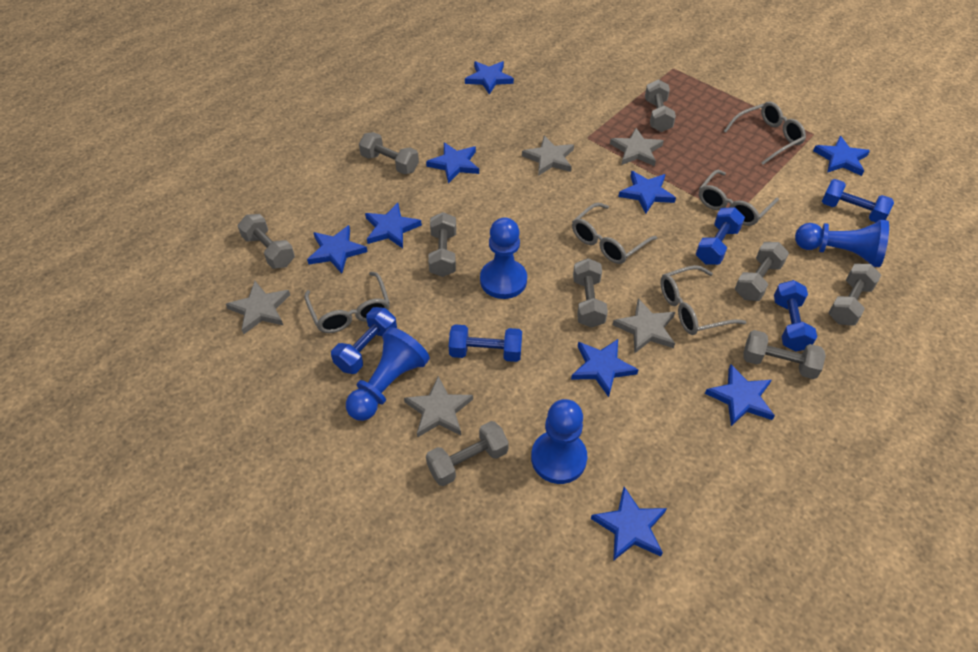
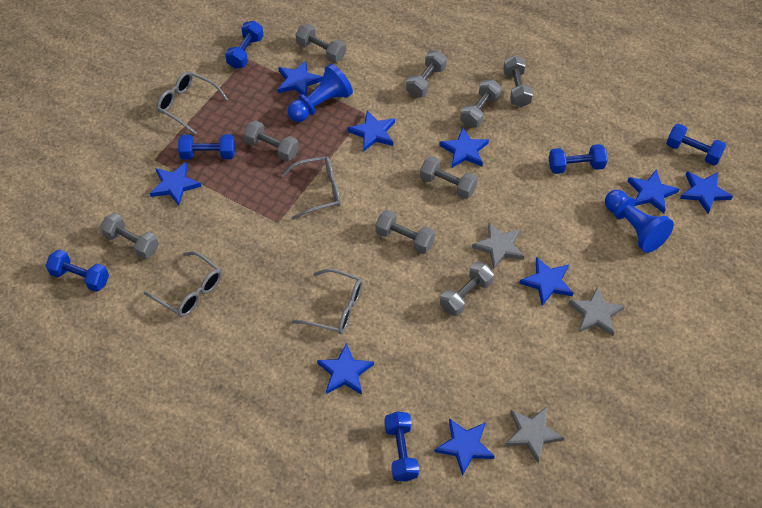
blue dumbbell: [331,307,397,374] [449,324,522,362] [696,207,745,265] [774,280,817,352] [822,179,894,222] = 5 -> [46,250,109,292] [178,134,235,160] [225,21,264,69] [385,412,419,482] [549,144,607,174] [666,124,726,165] = 6
blue pawn: [346,327,430,421] [480,217,527,299] [531,399,587,484] [795,220,889,267] = 4 -> [287,64,353,122] [605,190,674,253] = 2
grey glasses: [304,272,390,333] [572,203,657,264] [660,265,746,335] [699,170,779,226] [724,101,806,165] = 5 -> [143,251,222,317] [156,71,228,135] [281,156,341,220] [292,269,363,334] = 4
grey star: [226,281,290,334] [404,376,473,438] [522,136,574,176] [610,128,663,166] [613,298,675,353] = 5 -> [472,223,524,270] [505,407,565,463] [569,286,625,336] = 3

